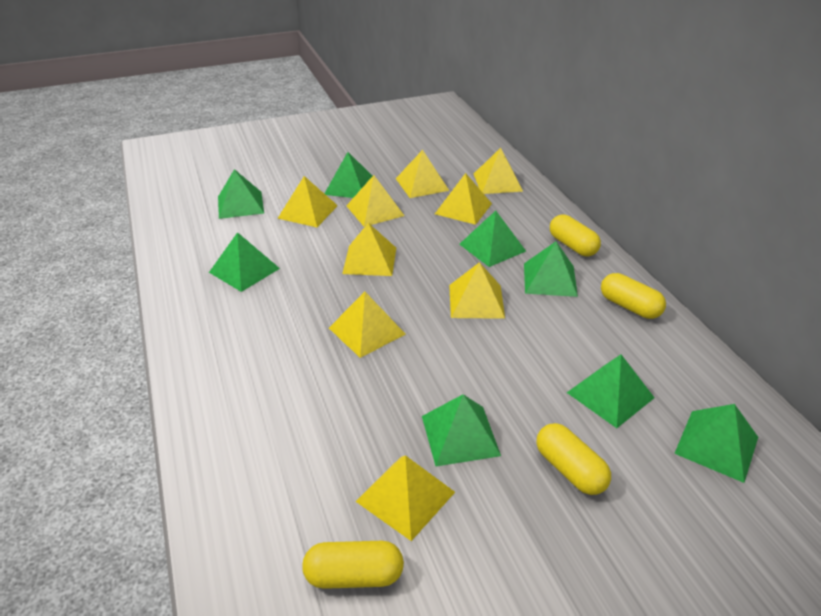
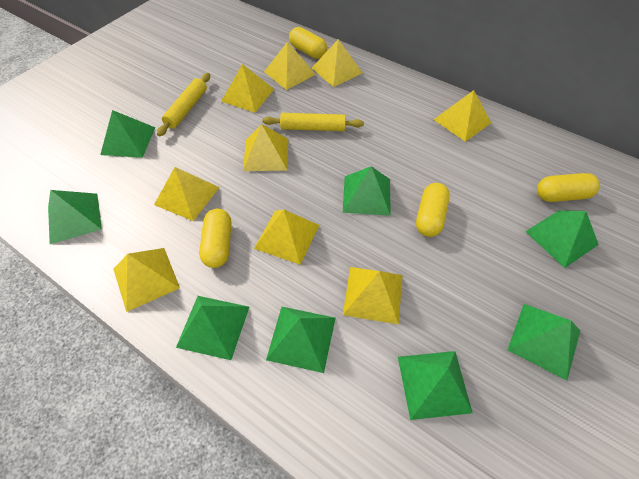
yellow rolling pin: none = 0 -> [157,73,210,136] [262,113,364,131] = 2

